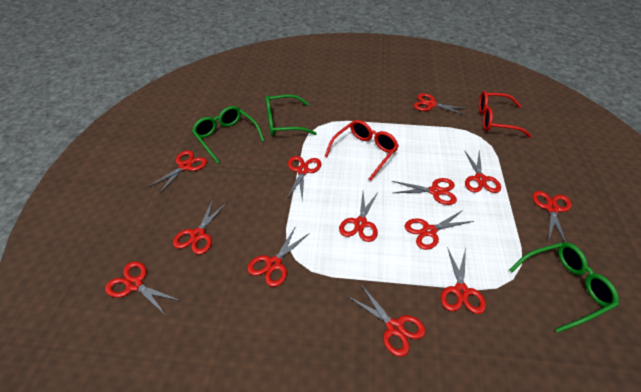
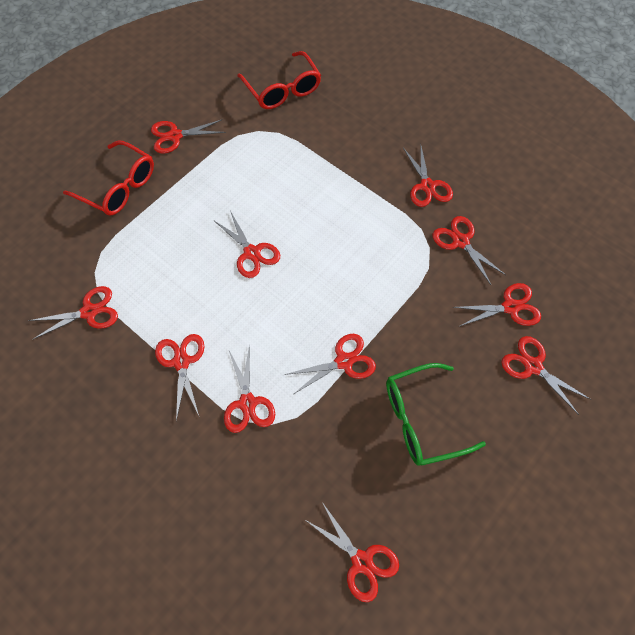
green glasses: [192,106,265,164] [266,94,317,136] [509,242,619,333] = 3 -> [386,363,486,466] = 1
red scissors: [105,261,181,314] [148,150,207,194] [173,199,227,255] [247,226,310,287] [286,156,321,201] [339,191,379,242] [347,286,426,357] [392,178,457,205] [405,210,474,250] [414,93,468,115] [441,247,486,314] [464,150,501,193] [532,191,571,242] = 13 -> [28,286,118,340] [151,119,226,153] [155,334,204,421] [215,211,280,278] [224,344,275,433] [284,334,376,394] [307,502,399,602] [403,146,453,207] [433,216,506,285] [453,283,541,326] [501,336,592,415] = 11

